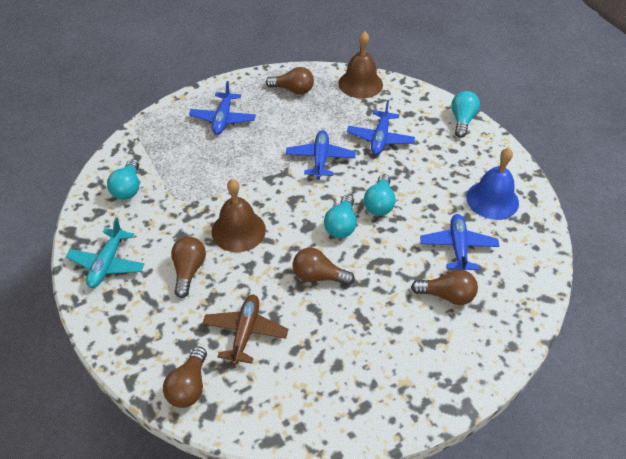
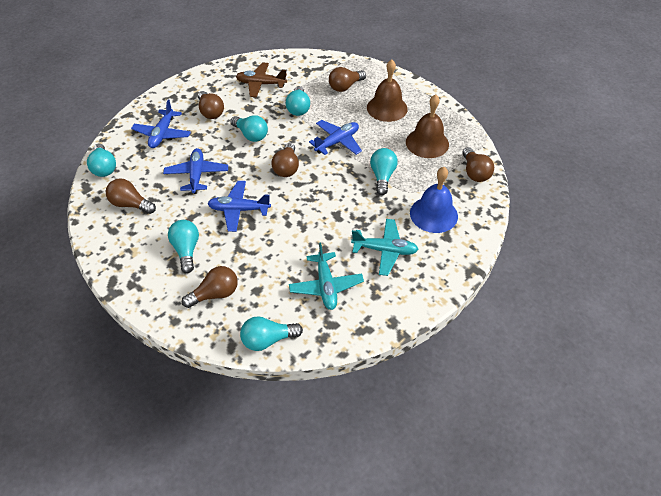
brown light bulb: [163,347,207,408] [171,237,206,298] [266,67,314,95] [293,248,355,285] [411,270,478,305] = 5 -> [106,178,156,214] [182,266,238,308] [198,91,224,119] [271,143,299,177] [329,67,366,92] [462,147,494,182] = 6
turquoise light bulb: [107,159,139,200] [324,195,357,238] [364,174,396,216] [451,91,480,138] = 4 -> [87,144,116,177] [168,220,199,273] [230,115,268,142] [240,316,303,351] [286,86,310,116] [370,148,398,195] = 6
turquoise plane: [66,218,144,288] = 1 -> [289,242,364,310] [351,219,419,276] = 2

